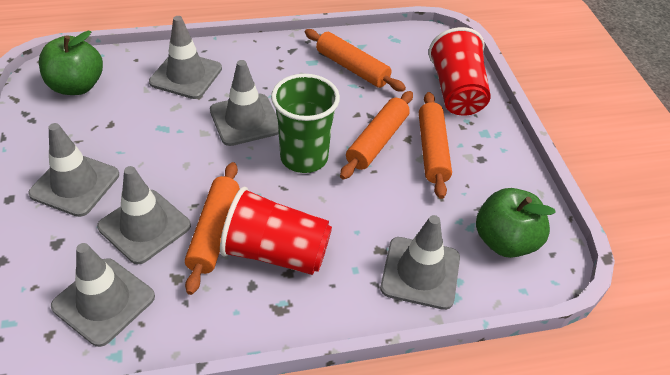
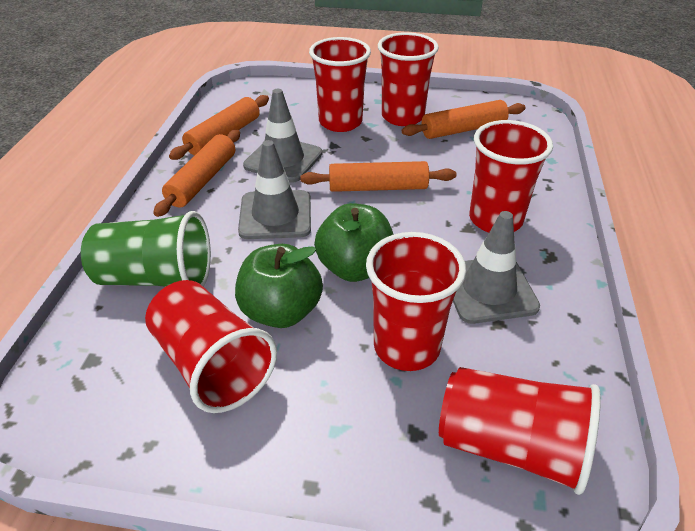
grey traffic cone: [28,123,119,217] [51,243,155,347] [97,166,191,264] [149,16,222,99] [210,60,279,146] [380,215,460,310] = 6 -> [238,140,311,239] [243,89,322,183] [453,211,540,324] = 3
red cup: [220,187,332,275] [428,27,491,116] = 2 -> [145,280,277,413] [309,37,371,132] [366,232,466,371] [378,32,439,126] [439,367,601,495] [469,120,553,233] = 6

